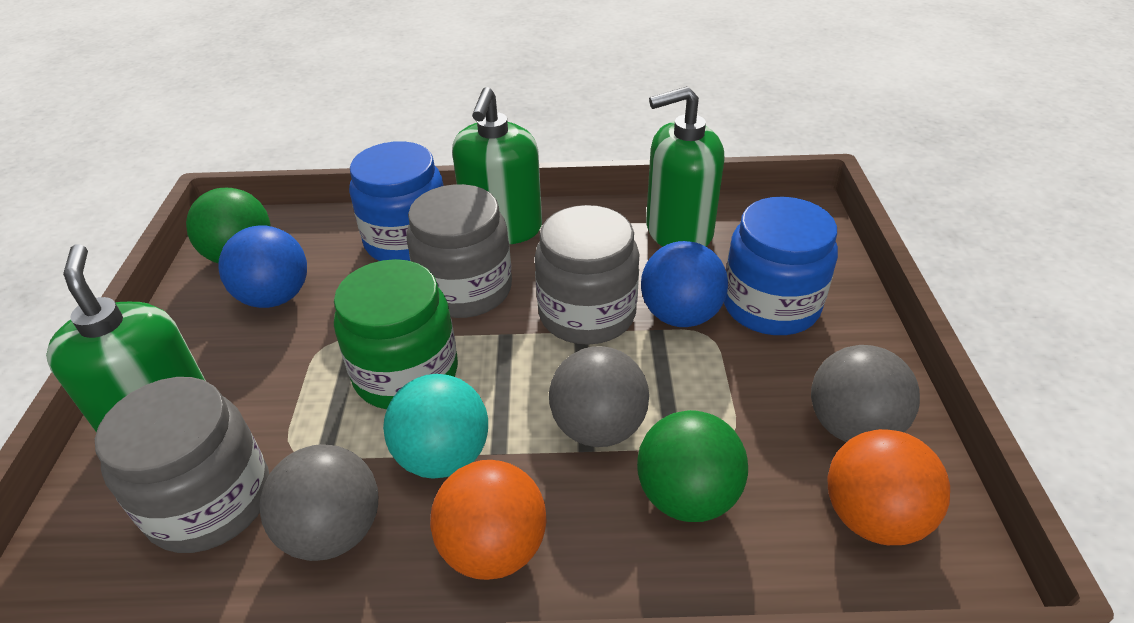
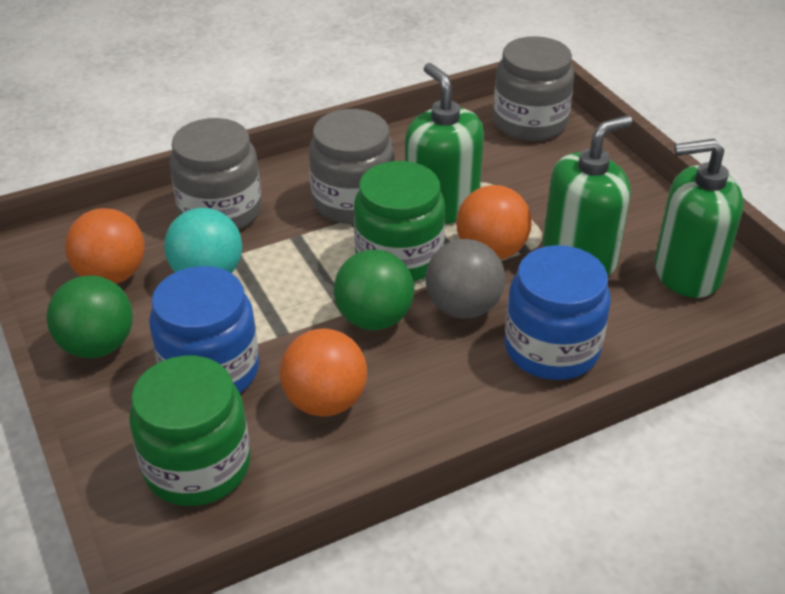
blue ball: [218,226,307,308] [641,241,728,327] = 2 -> none = 0
green jar: [334,259,458,409] = 1 -> [129,356,250,506] [354,161,445,282] = 2
grey ball: [260,444,378,561] [549,346,649,447] [811,345,920,442] = 3 -> [426,239,505,319] = 1
orange ball: [430,460,546,580] [827,429,950,545] = 2 -> [65,208,145,284] [280,329,367,416] [456,185,532,260] = 3

